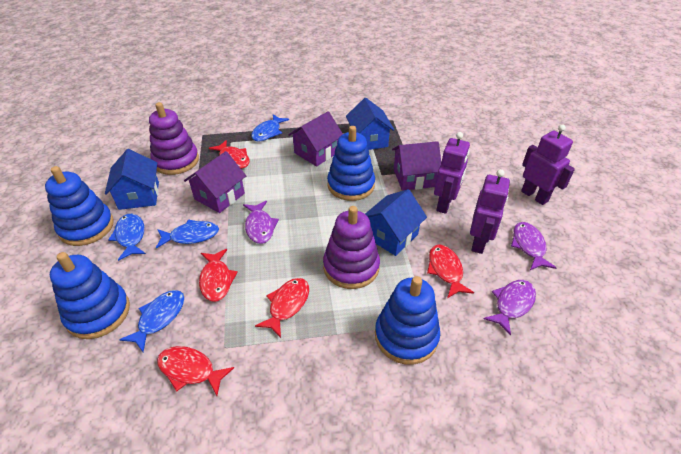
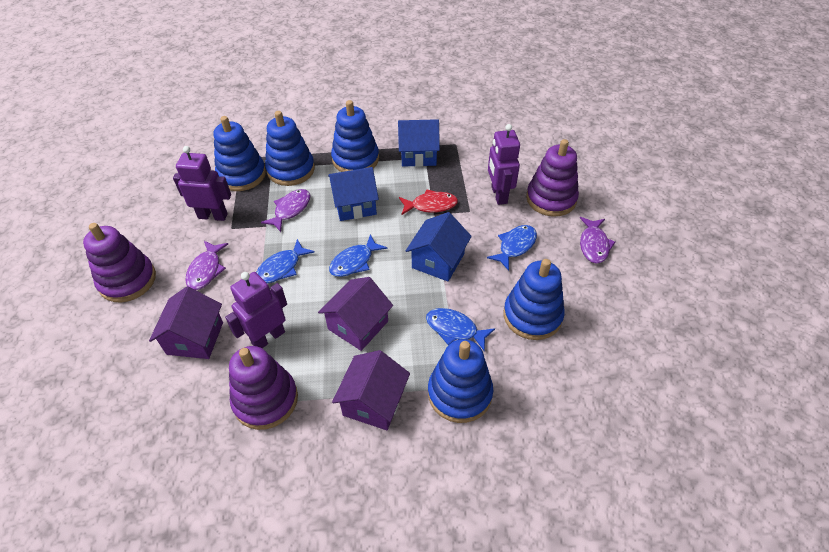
blue stacking toy: [45,166,114,246] [50,252,130,339] [327,126,375,201] [375,276,440,365] = 4 -> [214,116,266,191] [265,111,315,186] [331,100,379,172] [428,339,493,423] [504,259,565,340] = 5
purple stacking toy: [149,102,199,175] [323,206,380,289] = 2 -> [83,223,156,302] [229,346,298,430] [526,139,579,217] = 3
red fish: [157,346,234,396] [199,249,238,302] [209,140,250,169] [255,278,309,338] [427,245,474,298] = 5 -> [399,189,458,215] = 1

